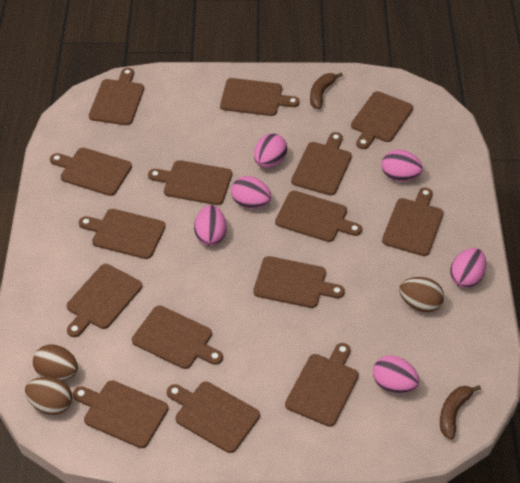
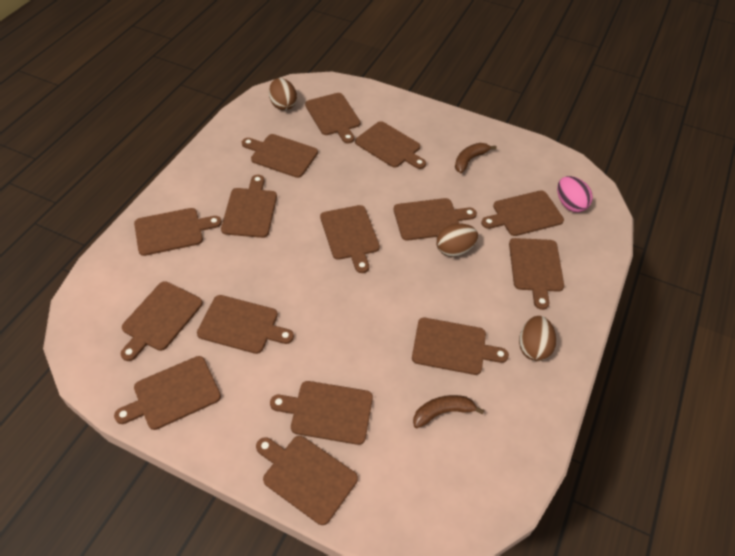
pink egg: [194,205,227,246] [231,176,271,209] [254,134,287,168] [373,355,419,393] [381,150,423,181] [450,248,486,288] = 6 -> [557,176,593,212] = 1

